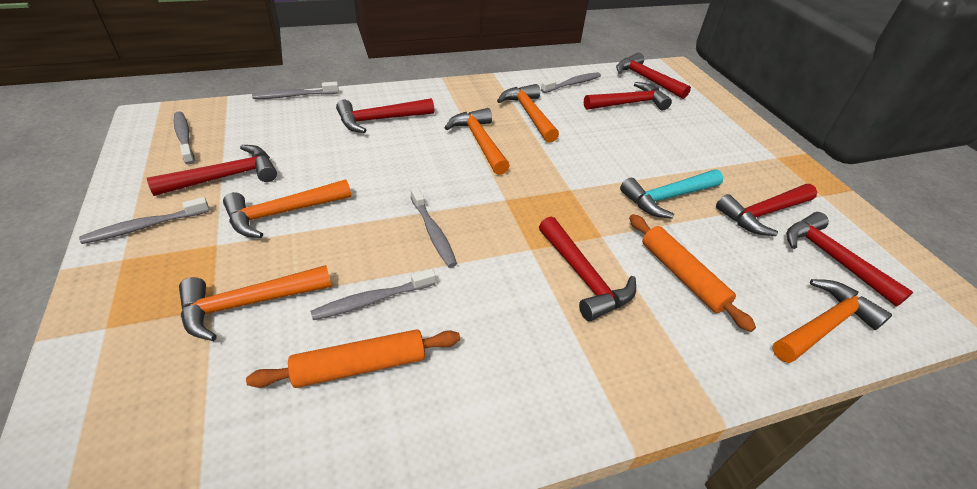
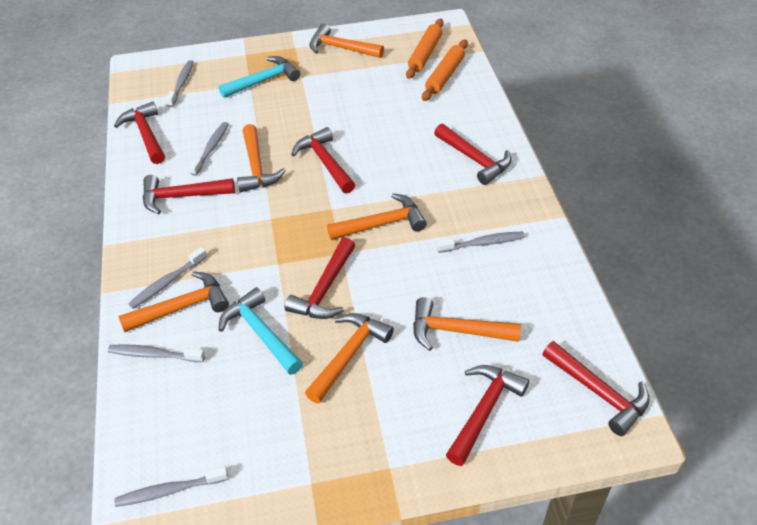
orange hammer: [179,265,331,341] [223,179,351,238] [445,108,510,175] [497,84,559,143] [772,279,892,363] = 5 -> [119,271,229,332] [237,124,286,192] [305,313,394,404] [309,24,384,58] [327,193,427,240] [413,297,521,351] = 6
turquoise hammer: [620,169,723,219] = 1 -> [218,56,300,98] [218,287,303,375] = 2

